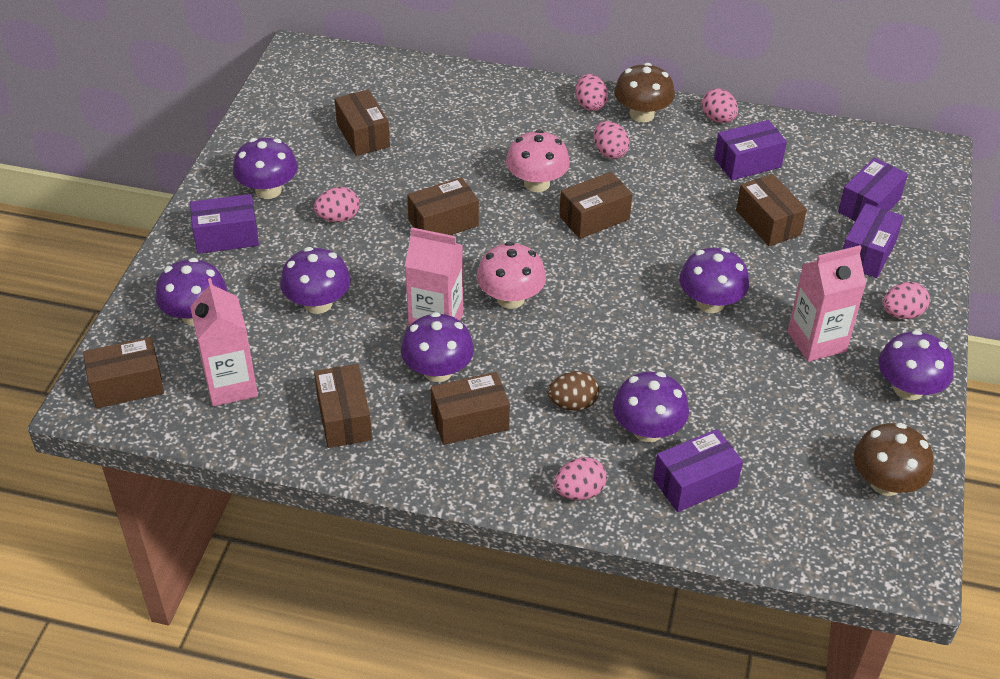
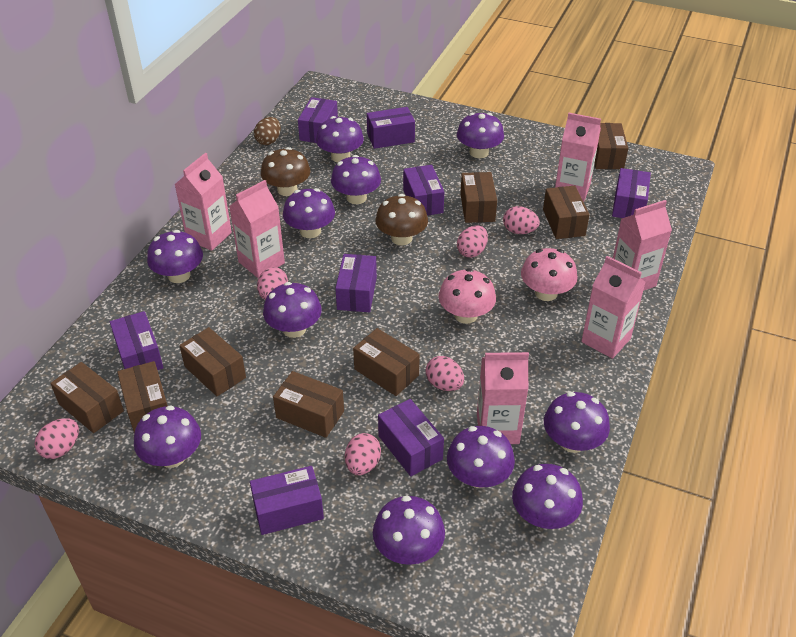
brown box: [83,337,164,408] [314,364,372,448] [335,90,390,156] [407,177,479,235] [430,372,510,445] [559,172,632,239] [736,174,807,246] = 7 -> [50,362,124,433] [117,361,168,433] [179,327,246,397] [273,371,344,438] [353,328,420,396] [460,172,497,223] [543,186,590,239] [594,123,628,169] = 8
pink carton: [190,278,258,406] [405,227,463,327] [788,245,866,362] = 3 -> [174,153,232,251] [229,180,285,278] [477,352,529,444] [555,113,601,202] [581,256,646,359] [613,200,672,291] = 6
purple box: [190,194,259,254] [653,429,743,512] [714,120,787,180] [838,158,908,221] [843,203,904,278] = 5 -> [110,311,164,370] [250,466,324,535] [298,97,338,143] [335,254,377,312] [367,107,415,149] [378,399,444,476] [403,165,444,216] [612,168,651,218] = 8
purple mushroom: [155,258,227,326] [233,138,298,199] [280,247,351,314] [401,312,474,382] [613,372,689,442] [679,248,749,313] [878,330,954,400] = 7 -> [134,405,201,468] [147,230,203,283] [263,282,322,338] [283,188,335,238] [316,116,364,162] [331,155,381,204] [373,496,445,565] [447,426,515,488] [457,113,504,158] [512,464,583,529] [544,392,610,453] = 11

